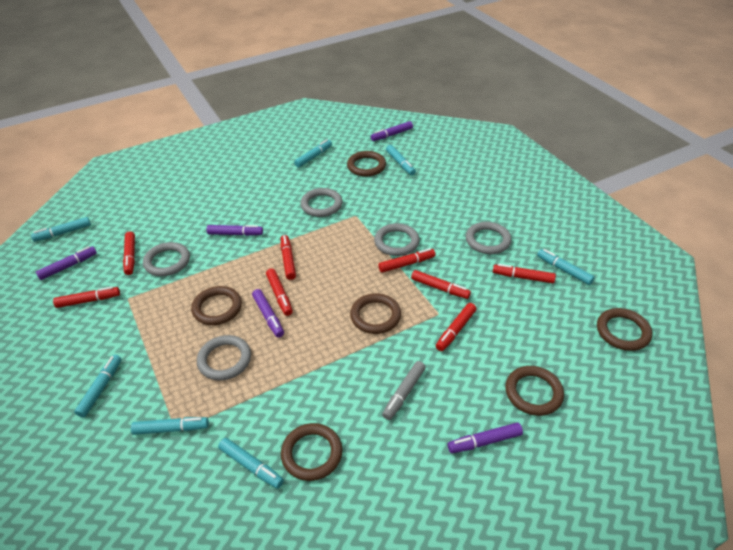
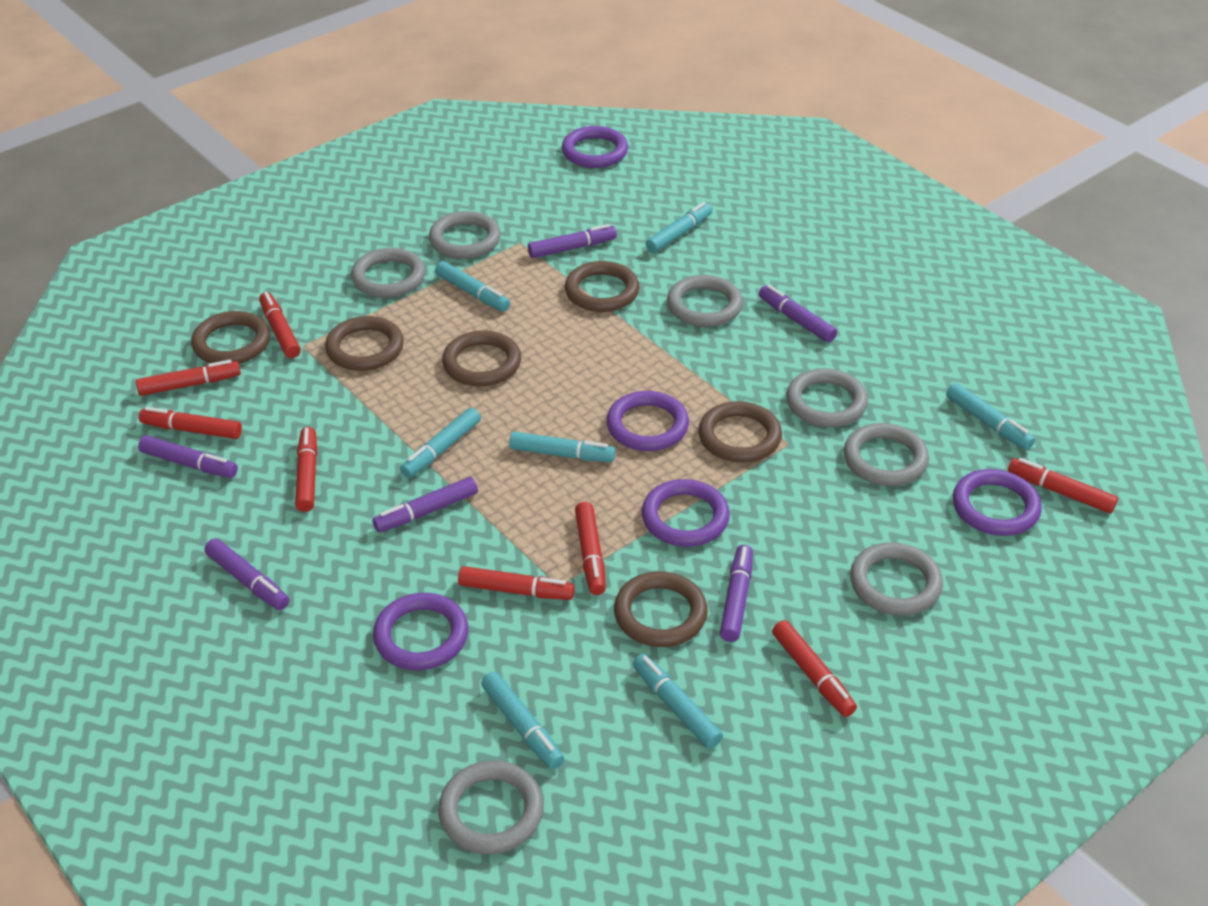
grey marker: [382,361,426,420] = 1 -> none = 0
grey ring: [143,242,190,276] [197,335,251,381] [300,188,343,217] [374,223,420,256] [466,222,512,254] = 5 -> [351,248,425,298] [429,211,501,259] [438,761,544,854] [667,275,743,327] [786,368,868,427] [844,423,929,486] [850,542,943,616] = 7
purple marker: [36,246,97,280] [207,225,263,236] [252,289,284,338] [371,121,413,141] [448,423,523,453] = 5 -> [138,435,238,478] [204,538,289,610] [373,477,478,532] [528,224,617,258] [720,545,753,642] [759,285,837,343] = 6
purple ring: none = 0 -> [373,593,468,670] [562,126,628,168] [606,391,689,451] [641,479,730,547] [953,469,1042,536] = 5

